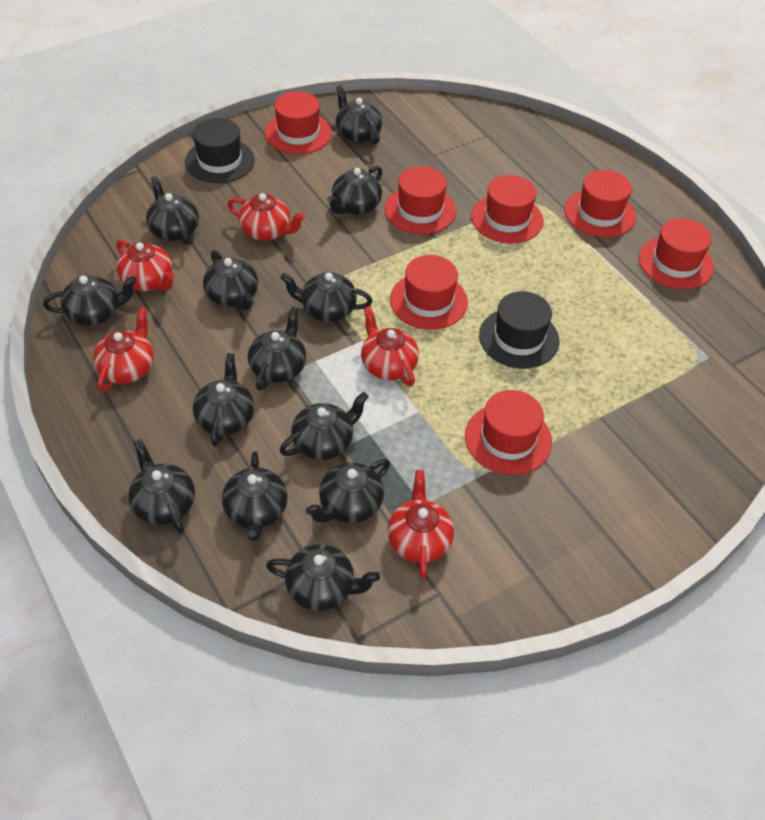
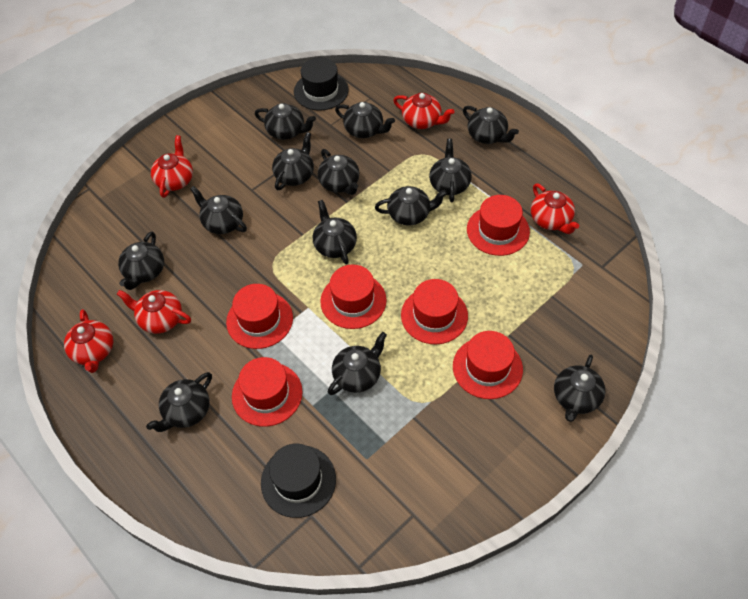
red hat: [265,91,332,154] [385,166,456,234] [390,255,468,330] [465,390,552,475] [471,175,544,243] [564,170,636,238] [639,218,714,289] = 7 -> [226,284,293,349] [232,357,303,427] [320,265,387,329] [401,279,468,344] [453,331,523,399] [467,195,530,256] = 6

